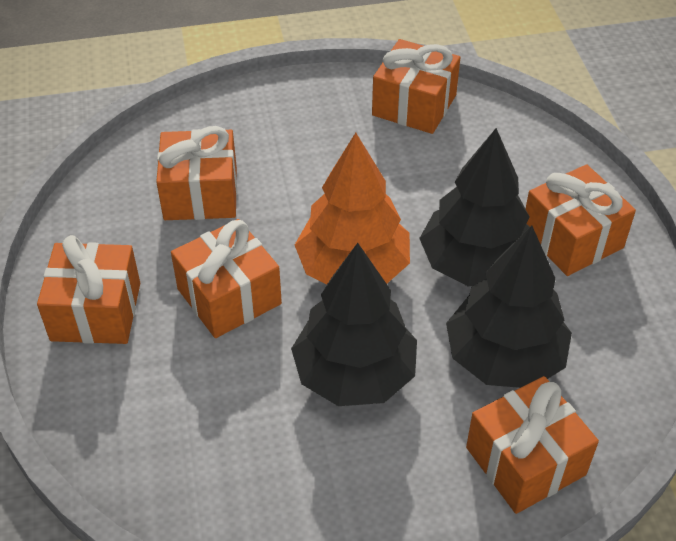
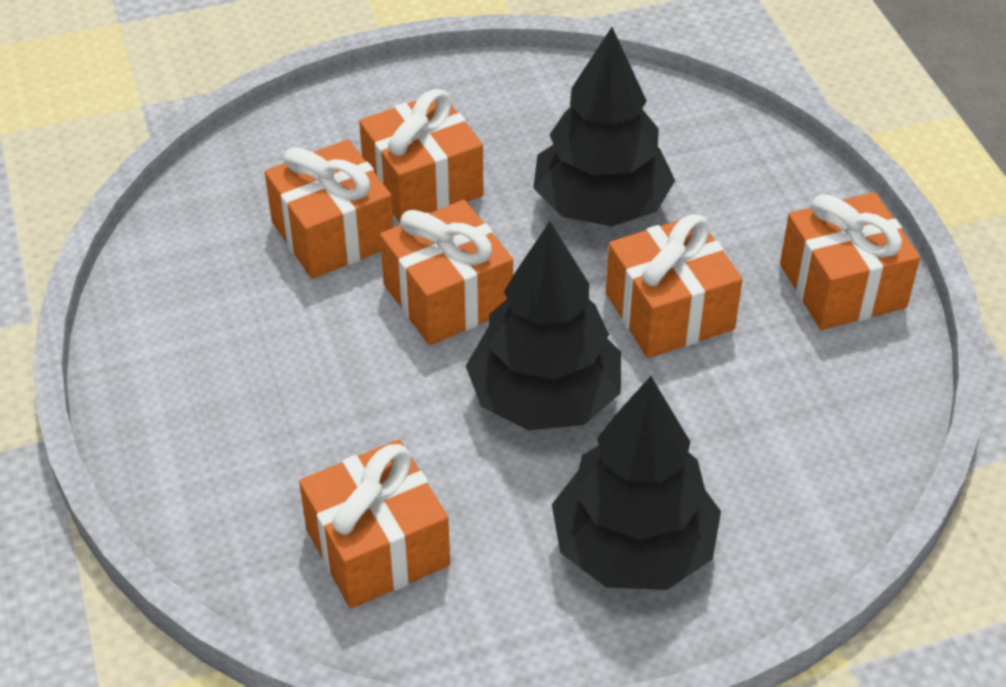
orange tree: [295,132,410,284] = 1 -> none = 0

